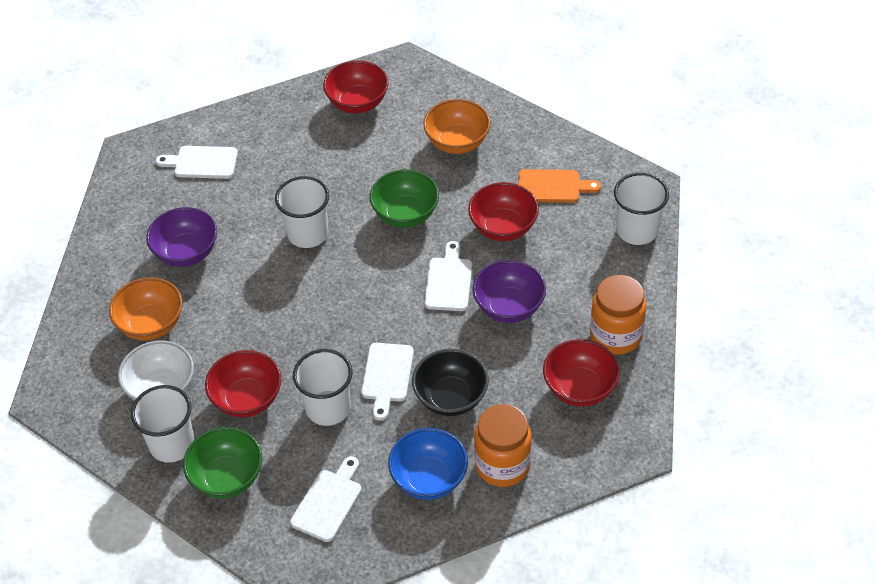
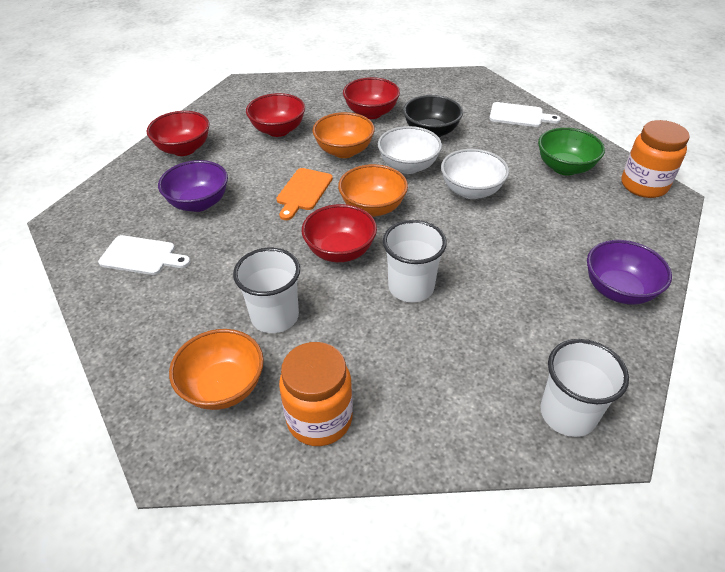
blue bowl: [388,428,468,500] = 1 -> none = 0
green bowl: [183,427,262,498] [370,170,439,228] = 2 -> [538,127,605,176] = 1
orange bowl: [109,277,183,341] [423,99,490,154] = 2 -> [169,329,264,410] [312,112,375,158] [338,164,408,217] = 3
white bowl: [118,340,194,401] = 1 -> [378,126,442,174] [441,149,509,199] = 2
white cup: [131,385,195,463] [275,176,329,248] [293,349,352,426] [614,173,669,245] = 4 -> [233,248,300,333] [383,220,447,302] [540,339,629,437] = 3
white cutting board: [156,146,238,179] [290,456,362,542] [361,343,414,421] [424,241,472,311] = 4 -> [98,235,190,275] [489,102,561,127] = 2

